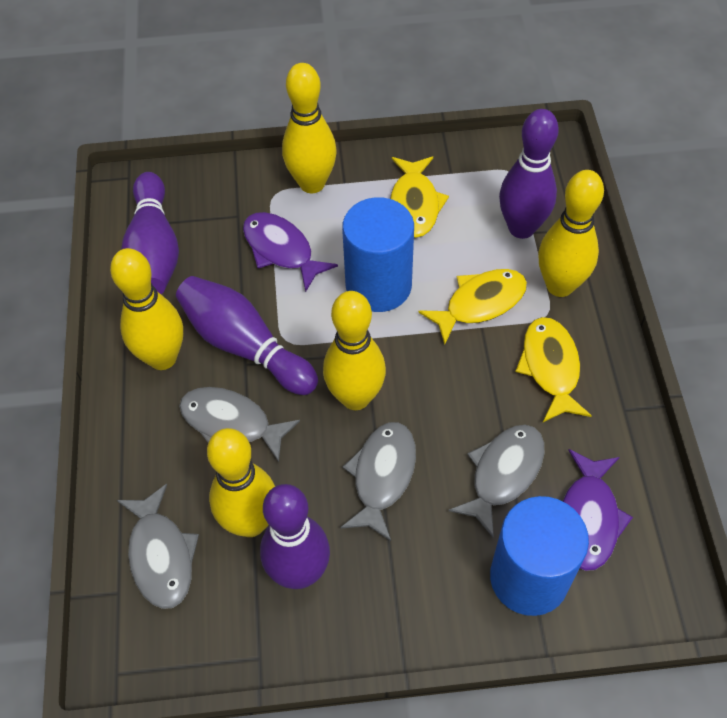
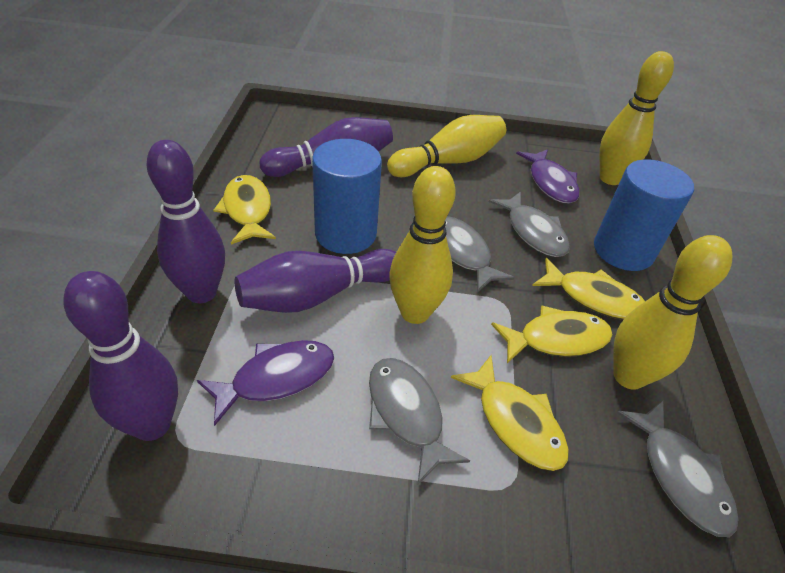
yellow bowling pin: [110,248,183,370] [207,428,275,537] [282,63,337,193] [323,291,386,410] [538,170,604,297] = 5 -> [387,115,506,177] [389,166,456,324] [599,51,674,185] [613,235,732,390] = 4
yellow fish: [391,156,449,238] [418,269,527,345] [515,317,592,422] = 3 -> [213,175,276,245] [451,355,569,471] [491,305,613,363] [532,258,645,320] = 4

